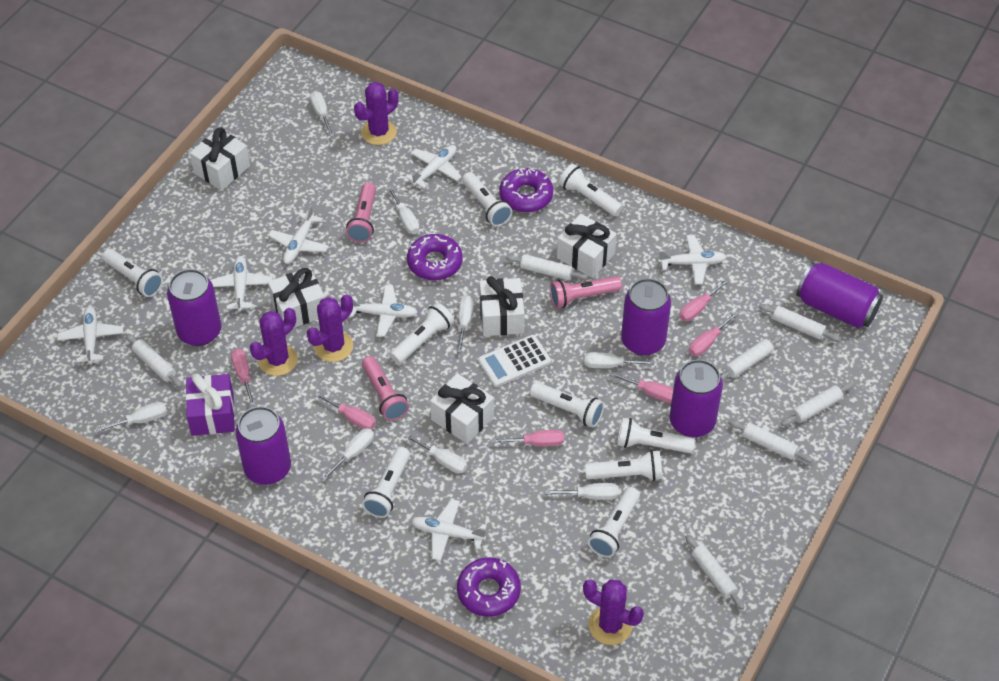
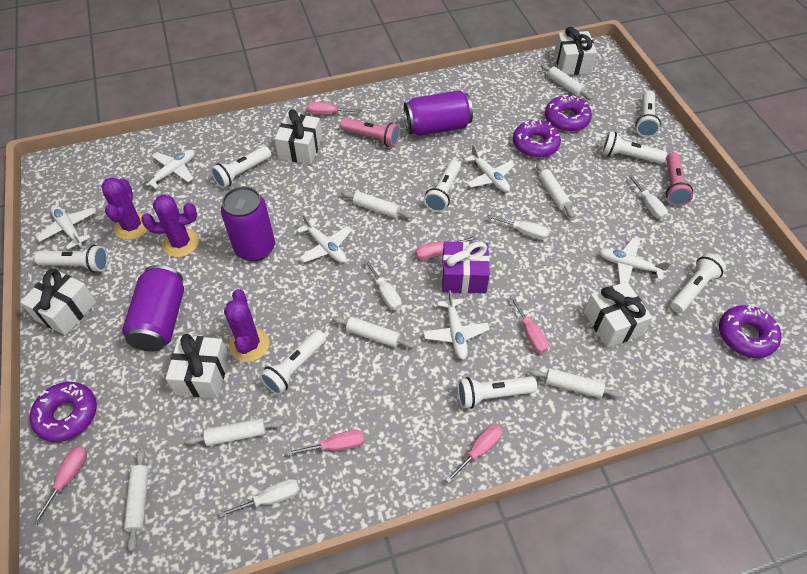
pink flashlight: [346,182,376,243] [362,356,409,421] [550,276,622,308] = 3 -> [340,118,400,147] [665,152,693,206] = 2
purple cactus: [250,308,298,376] [307,294,353,362] [354,82,399,145] [583,579,644,645] = 4 -> [101,177,148,240] [141,194,199,257] [224,289,269,362] = 3
purple can: [167,269,221,346] [235,406,291,485] [621,278,671,356] [670,359,723,437] [796,262,883,328] = 5 -> [122,265,184,352] [221,186,275,261] [404,90,473,136] = 3
purple donut: [407,234,463,281] [457,557,521,617] [499,168,553,212] = 3 -> [30,382,97,442] [513,120,561,158] [545,95,592,132] [719,305,781,358] = 4
white calculator: [478,335,551,387] = 1 -> none = 0
white flashlight: [102,249,163,297] [362,447,410,518] [390,303,454,364] [462,172,512,227] [530,382,604,427] [559,164,623,216] [585,450,662,481] [588,487,640,558] [617,418,695,453] = 9 -> [34,245,108,273] [211,146,271,188] [260,330,326,395] [424,160,461,212] [457,376,537,409] [602,131,667,164] [635,90,661,137] [670,253,726,313] = 8
white plane: [57,306,123,364] [210,256,272,312] [268,205,329,264] [349,285,418,337] [406,145,462,188] [411,499,487,561] [658,235,726,284] = 7 -> [36,205,95,249] [141,150,195,189] [297,214,352,263] [423,290,490,360] [464,145,515,192] [599,238,671,284] = 6
white screwdriver: [96,402,167,432] [310,91,334,137] [322,428,374,481] [387,186,419,234] [404,433,467,474] [457,295,474,353] [545,483,619,500] [584,352,654,368] = 8 -> [219,479,300,518] [364,259,402,310] [487,215,549,240] [628,174,668,219] = 4

